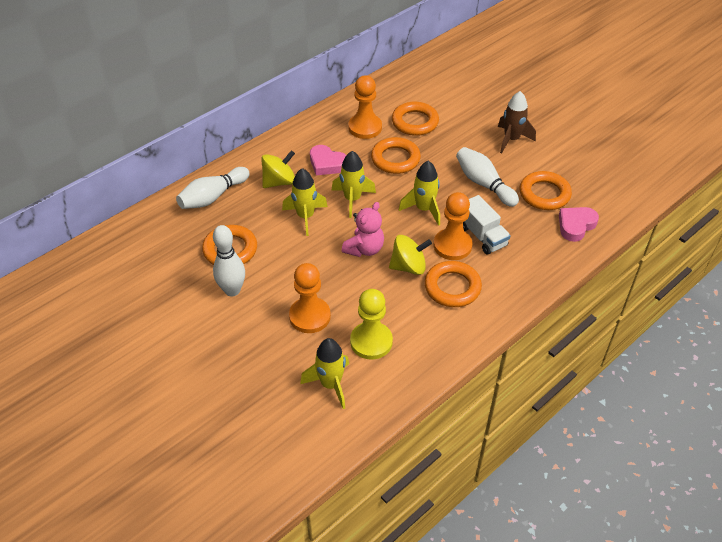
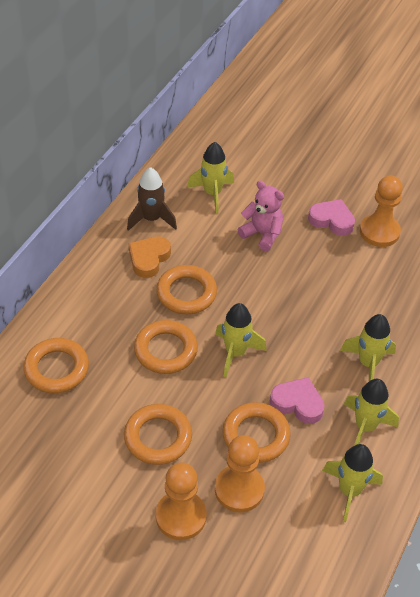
orange heart: none = 0 -> [129,236,171,278] = 1
white bowling pin: [176,167,250,209] [213,225,245,297] [456,147,519,207] = 3 -> none = 0
white truck: [463,195,511,255] = 1 -> none = 0
yellow pawn: [350,289,393,360] = 1 -> none = 0
yellow rocket: [282,168,328,236] [300,338,349,409] [332,151,376,218] [399,161,440,226] = 4 -> [187,142,234,213] [215,303,267,377] [322,444,383,522] [340,314,396,381] [344,379,399,446] = 5
yellow spinning top: [261,150,295,188] [389,235,432,275] = 2 -> none = 0

